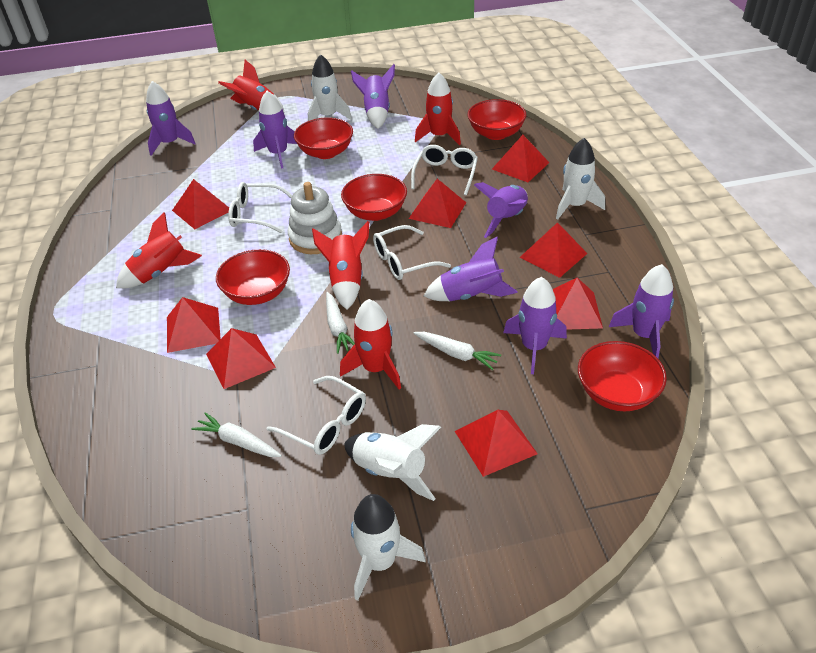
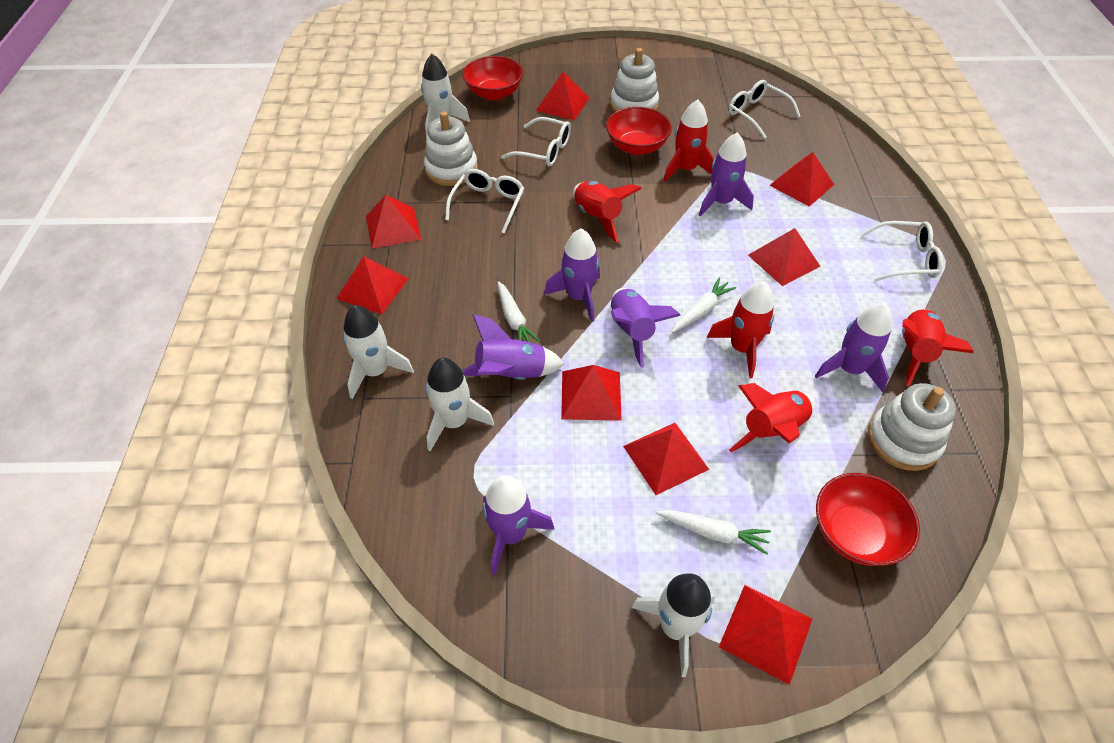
purple rocket: [146,81,196,156] [253,91,297,169] [351,64,395,129] [424,237,518,301] [474,182,528,238] [503,277,567,374] [609,264,674,358] = 7 -> [462,314,564,380] [483,475,555,575] [544,229,600,322] [611,288,681,368] [699,133,754,217] [815,303,892,392] = 6
red bowl: [216,249,290,305] [294,118,353,159] [341,174,407,221] [468,99,526,140] [578,341,667,411] = 5 -> [462,56,523,101] [606,107,672,155] [816,473,920,566] = 3
white stacking toy: [288,182,342,254] = 1 -> [424,112,478,186] [610,48,659,112] [868,383,956,471] = 3

